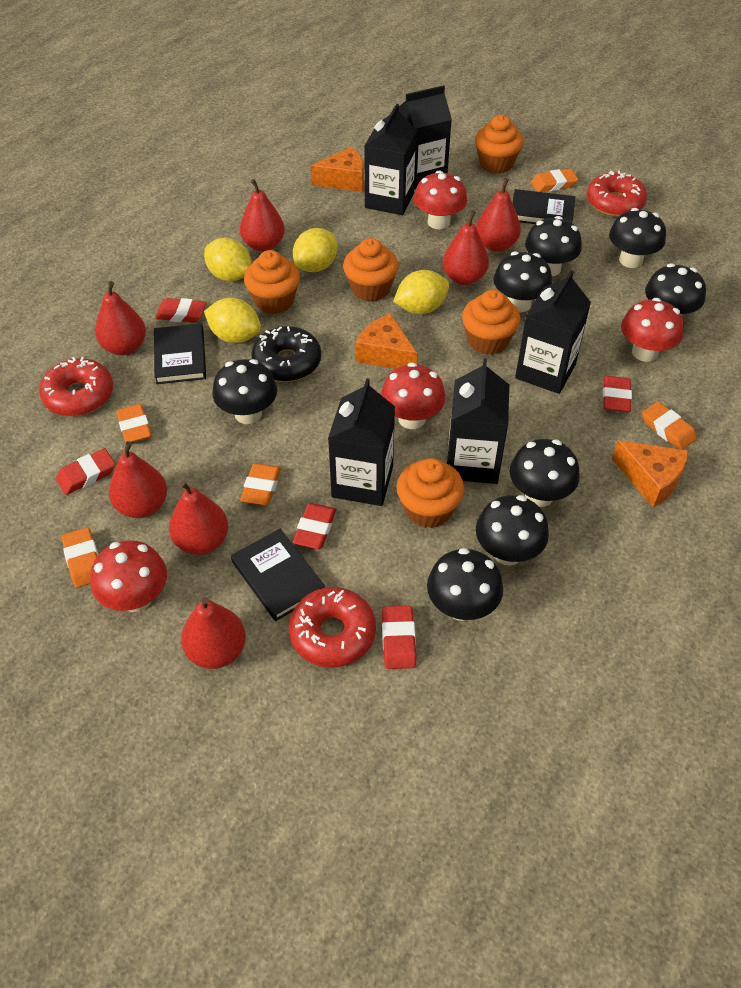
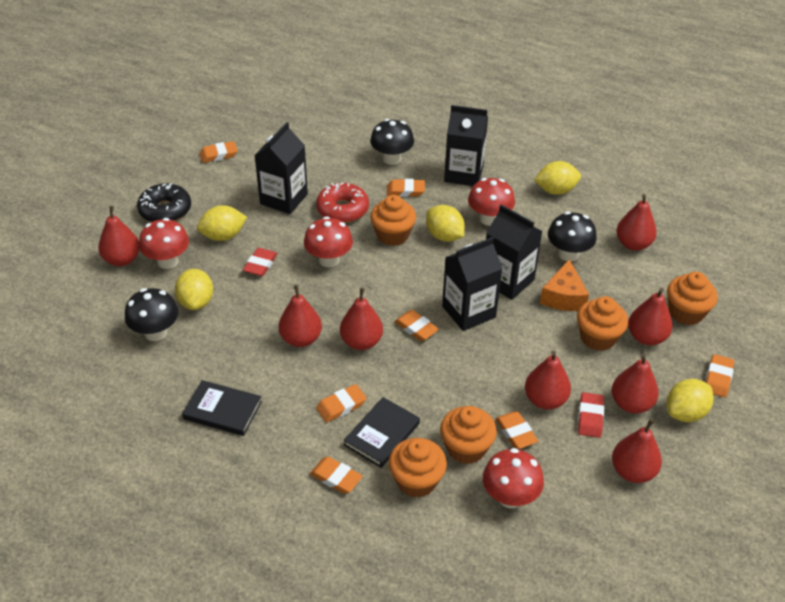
black book: [154,324,206,384] [231,529,325,621] [512,189,575,224] = 3 -> [182,380,262,436] [344,397,420,468] = 2
black carton: [328,379,395,506] [364,104,417,215] [399,85,452,190] [447,359,509,484] [515,270,591,394] = 5 -> [254,122,308,214] [442,237,503,331] [444,105,488,186] [486,204,542,300] = 4
black mushroom: [212,359,277,424] [427,548,503,621] [476,495,549,566] [493,251,552,312] [510,439,580,507] [525,216,582,276] [609,208,666,268] [645,263,706,315] = 8 -> [125,288,179,341] [370,119,414,165] [548,211,597,261] = 3
orange cheese: [310,147,364,192] [355,314,417,369] [612,440,689,507] = 3 -> [540,259,589,311] = 1
orange eraser: [62,527,99,588] [116,404,152,443] [240,463,281,505] [531,169,578,192] [642,402,697,450] = 5 -> [199,141,238,163] [310,457,363,494] [316,384,367,422] [387,179,425,197] [394,310,439,341] [495,411,538,449] [706,354,734,398] = 7
red donut: [39,357,113,416] [289,587,376,668] [587,171,647,217] = 3 -> [316,183,369,223] = 1
red eraser: [56,448,115,495] [155,298,206,323] [293,503,336,549] [382,606,416,669] [603,376,632,412] = 5 -> [243,248,277,276] [578,392,604,438] = 2
red pear: [95,281,146,355] [109,441,167,518] [169,481,228,555] [181,597,246,669] [240,179,285,252] [442,211,489,285] [476,178,521,252] = 7 -> [98,206,139,266] [278,285,322,347] [340,288,383,350] [525,351,571,409] [612,354,659,414] [612,419,662,483] [616,194,657,251] [628,288,673,346] = 8
yellow lemon: [204,238,251,281] [204,298,261,343] [293,228,337,272] [393,270,449,314] = 4 -> [175,269,213,310] [197,205,247,241] [426,205,465,242] [534,161,581,195] [667,379,714,422] = 5

